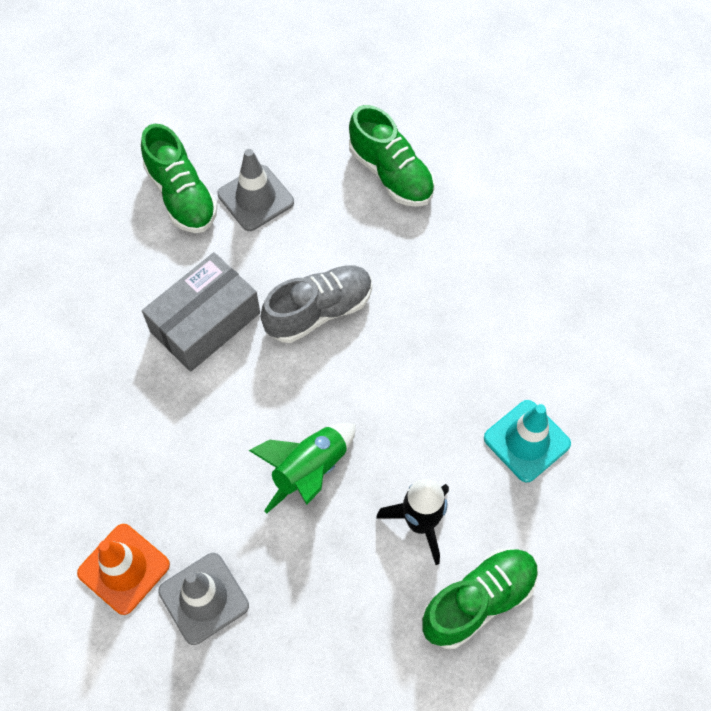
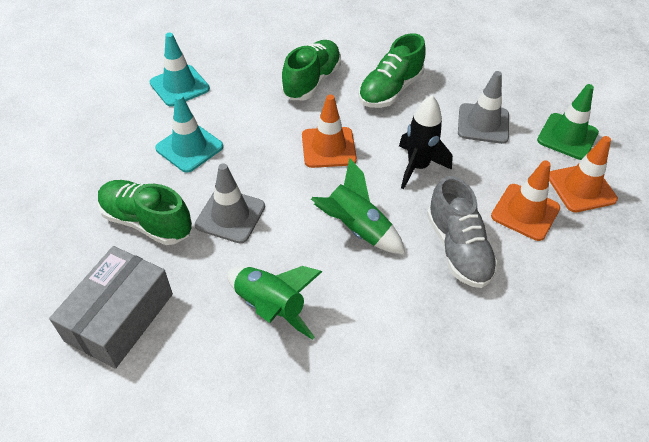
green rocket: [249,423,356,513] = 1 -> [227,266,323,340] [311,158,405,254] = 2
green traffic cone: none = 0 -> [537,84,599,160] = 1
orange traffic cone: [77,524,170,615] = 1 -> [302,95,357,168] [491,160,560,241] [549,136,618,212] = 3
turquoise traffic cone: [484,400,571,482] = 1 -> [150,33,210,107] [155,94,223,173] = 2

